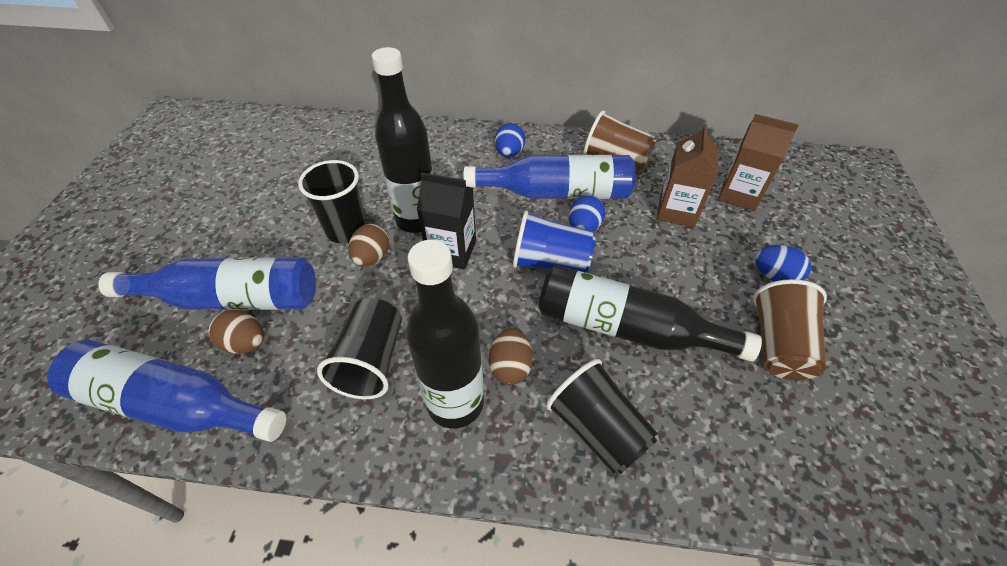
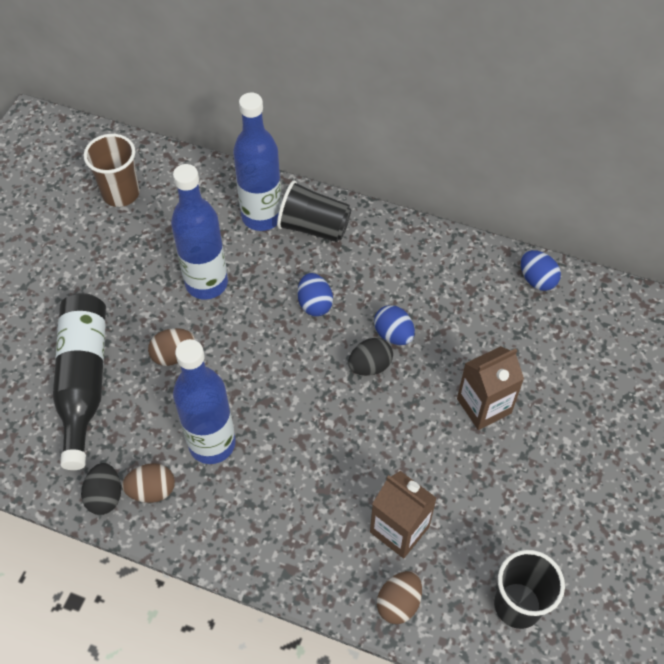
black bottle: [372,47,433,233] [406,240,484,428] [538,265,762,362] = 3 -> [53,293,106,470] = 1
black carton: [417,172,476,270] = 1 -> none = 0
black cup: [298,160,367,243] [317,298,402,399] [546,359,658,474] = 3 -> [277,180,351,242] [494,550,565,629] = 2
black egg: none = 0 -> [81,463,121,515] [348,338,393,376] = 2
blue cup: [513,211,596,273] = 1 -> none = 0
brown cup: [583,110,657,172] [753,279,827,380] = 2 -> [84,134,140,207] = 1

